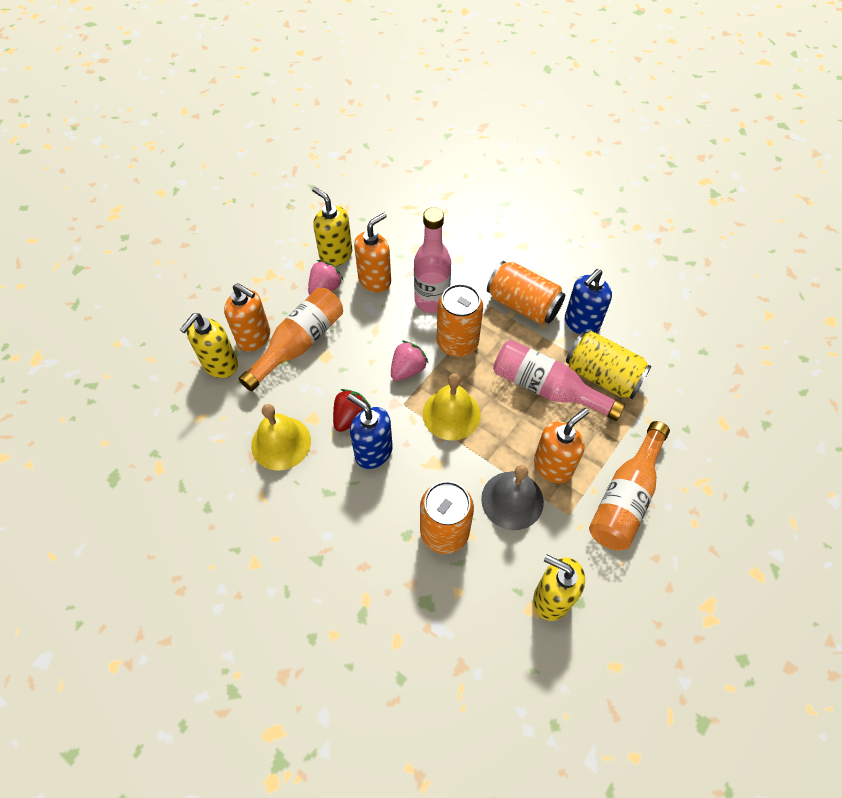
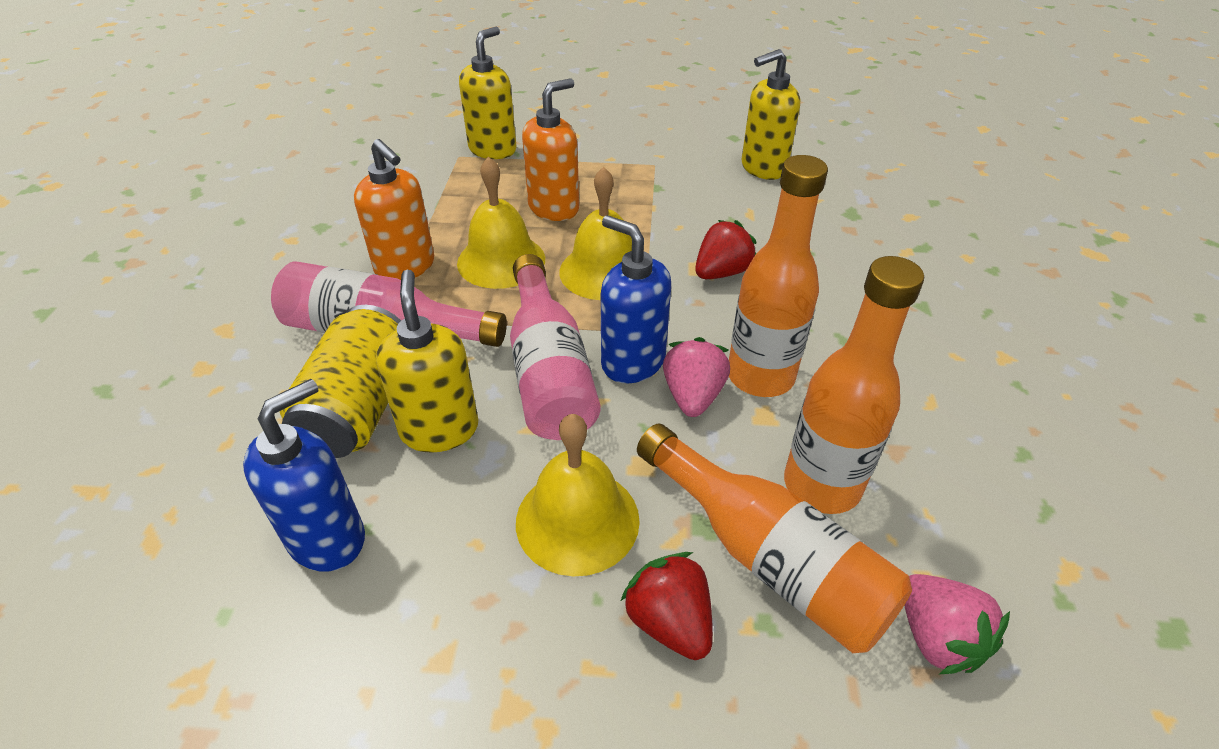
grey bell: [481,465,544,530] = 1 -> none = 0
orange bottle: [239,288,343,391] [589,421,670,550] = 2 -> [637,423,912,653] [729,155,828,397] [784,256,924,514] = 3
orange can: [420,481,474,554] [437,284,483,357] [487,261,565,324] = 3 -> none = 0
orange soap dispenser: [224,283,270,352] [354,212,391,292] [534,408,589,483] = 3 -> [354,139,434,280] [522,78,579,221] = 2
red strawberry: [333,389,371,432] = 1 -> [621,552,713,660] [695,220,756,279] = 2
yellow bell: [251,404,311,471] [422,373,481,441] = 2 -> [457,157,545,289] [516,414,640,577] [559,167,632,300] = 3

